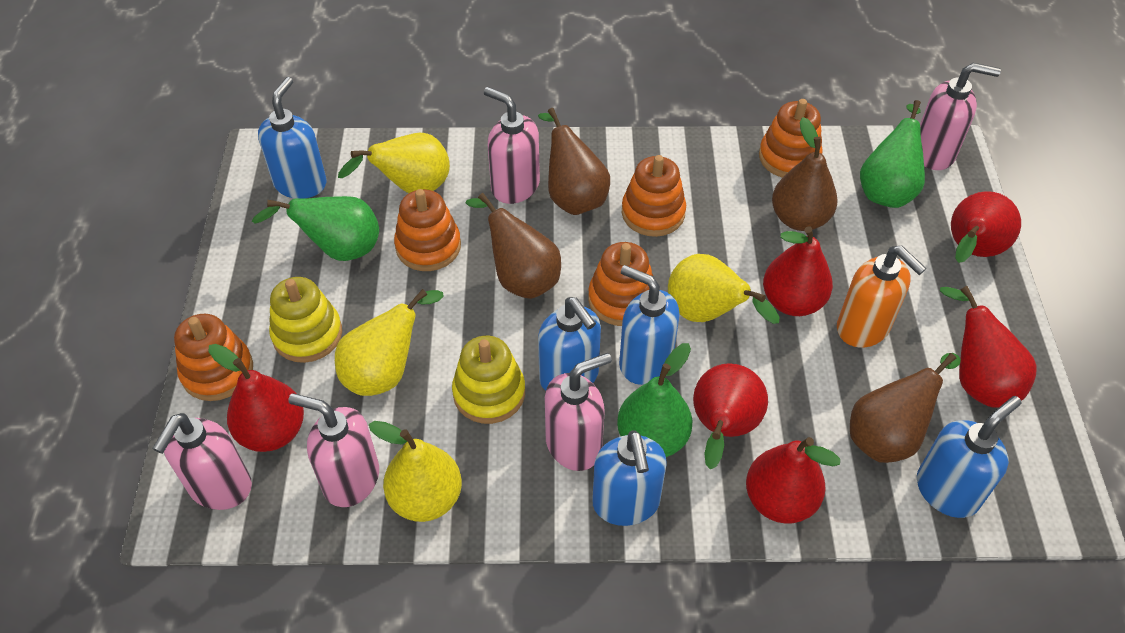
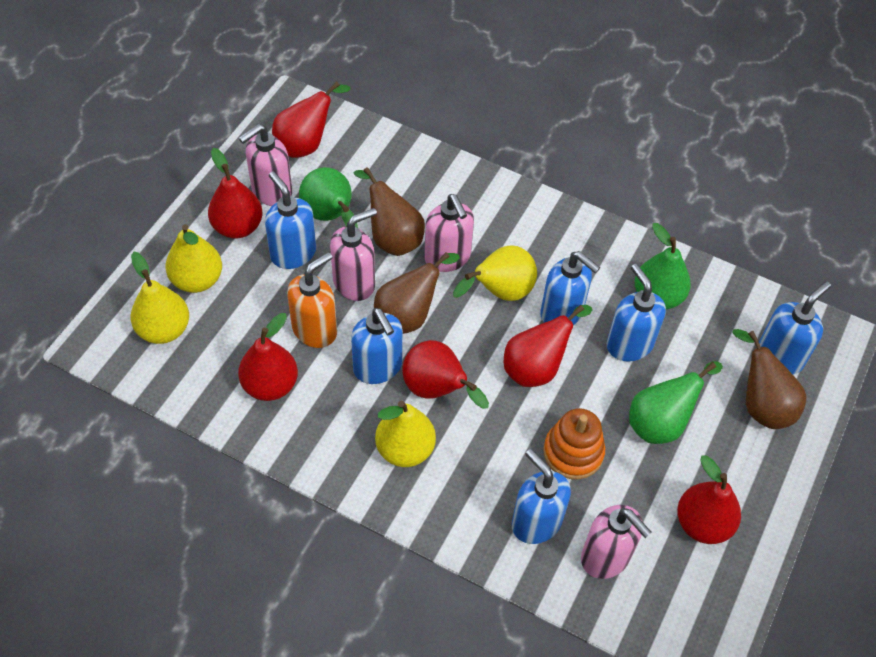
blue soap dispenser: [258,77,327,199] [538,297,601,391] [592,430,667,526] [619,265,679,385] [917,396,1021,518] = 5 -> [265,171,316,269] [351,308,403,384] [512,449,571,544] [541,251,600,325] [607,264,666,362] [759,281,831,375] = 6
brown pear: [466,193,561,299] [538,108,610,215] [772,117,838,231] [850,353,961,463] = 4 -> [354,167,425,256] [374,252,460,334] [732,329,806,429] = 3
orange stacking toy: [174,314,253,401] [394,189,461,271] [588,242,653,326] [622,155,686,237] [759,99,823,178] = 5 -> [543,408,605,479] = 1
pink soap dispenser: [152,413,252,510] [288,393,379,507] [484,87,540,204] [545,353,612,471] [920,63,1001,170] = 5 -> [239,124,292,206] [330,208,377,301] [424,194,474,272] [581,505,652,579] = 4
yellow stacking toy: [269,277,342,363] [452,336,525,424] = 2 -> none = 0

